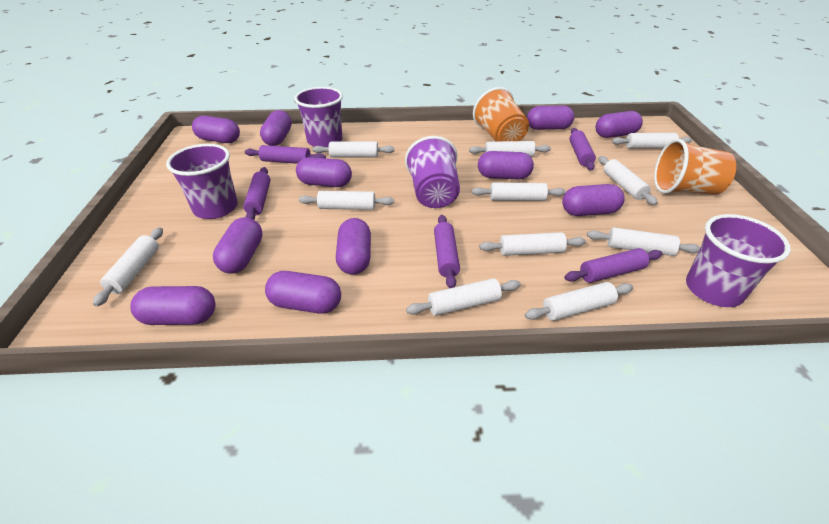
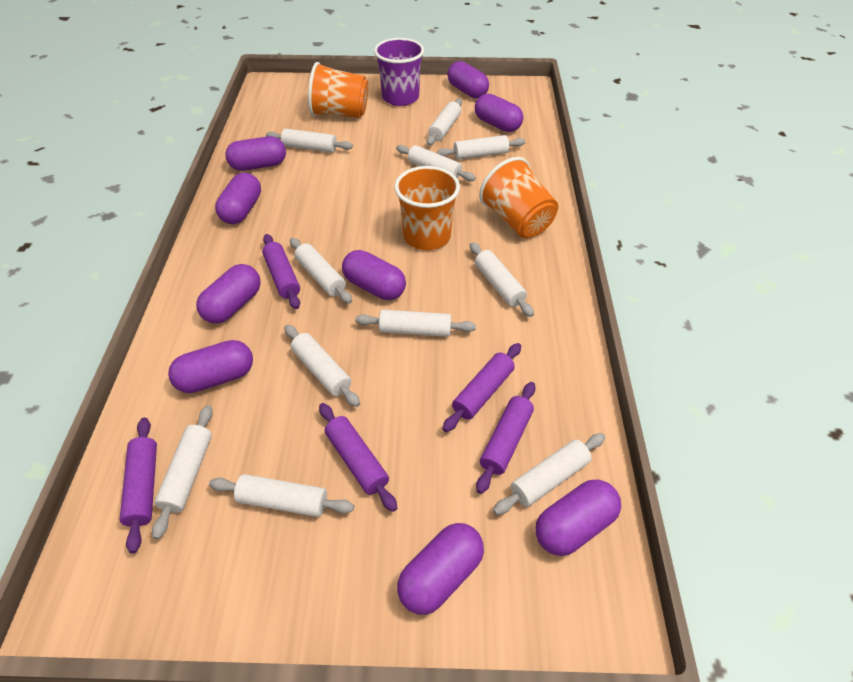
orange cup: [473,87,529,141] [654,139,736,195] = 2 -> [308,62,368,118] [394,166,460,250] [479,157,558,238] = 3
purple capsule: [130,286,216,325] [192,116,240,143] [213,217,262,274] [260,110,292,146] [265,271,341,314] [296,157,352,187] [336,218,371,275] [478,151,534,179] [527,106,574,130] [562,184,625,216] [596,111,643,138] = 11 -> [168,340,253,393] [196,264,261,324] [215,172,261,224] [225,136,286,171] [342,250,406,300] [397,523,484,615] [447,61,489,99] [475,94,523,132] [535,479,621,556] = 9
purple cup: [166,144,238,219] [294,87,343,147] [405,136,460,208] [686,214,791,307] = 4 -> [374,38,424,106] = 1

